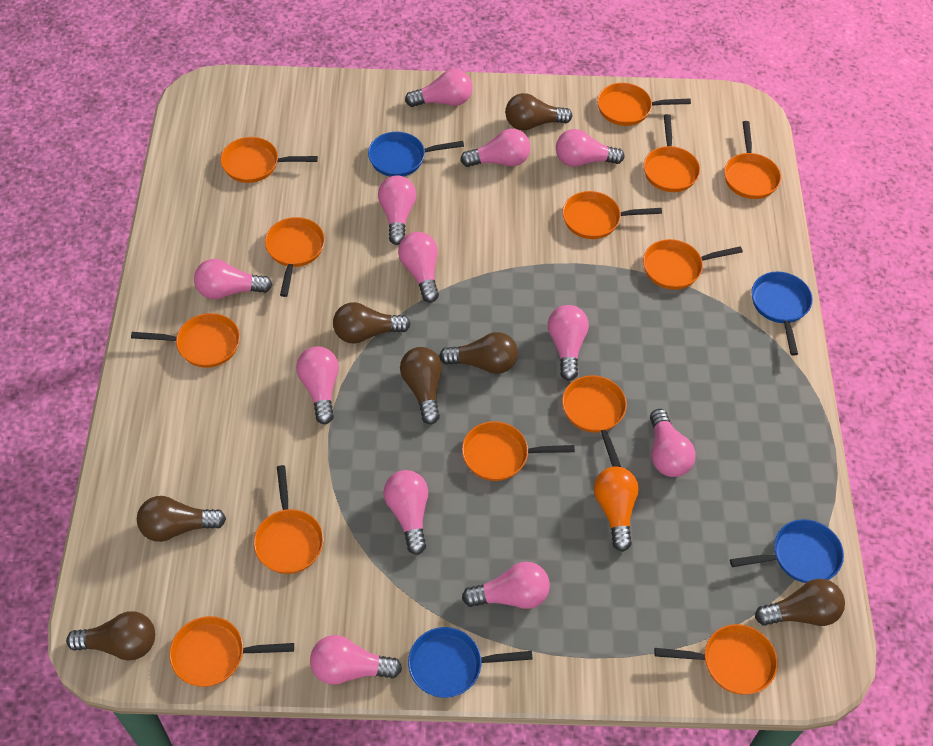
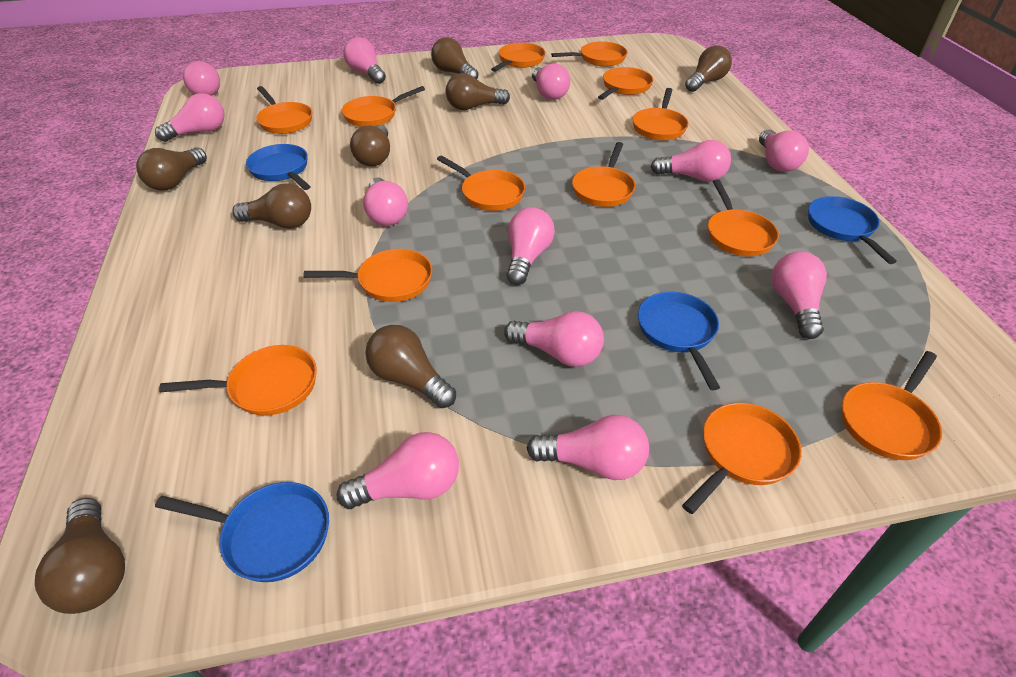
brown light bulb: [66,611,155,660] [137,496,226,542] [333,302,411,344] [400,347,442,424] [439,332,518,374] [505,93,572,130] [755,579,845,626] = 7 -> [35,498,125,614] [136,148,207,191] [232,183,311,229] [350,125,390,166] [365,325,456,408] [431,37,479,79] [446,73,510,110] [685,45,732,92] = 8
orange light bulb: [594,466,639,552] = 1 -> none = 0

